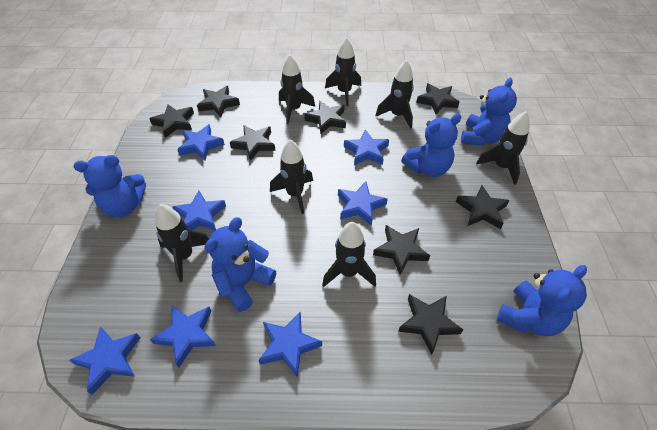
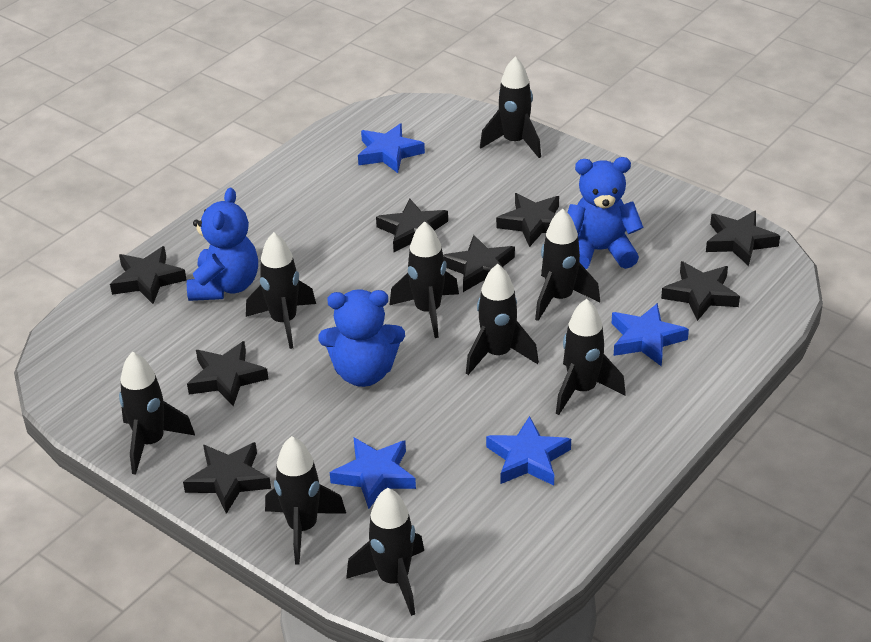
black rocket: [155,204,209,282] [270,139,313,214] [279,54,315,124] [322,222,376,287] [325,37,361,106] [375,60,414,129] [476,111,530,185] = 7 -> [119,351,195,475] [246,232,316,349] [265,436,346,565] [346,488,424,616] [389,221,459,338] [466,264,539,375] [480,56,541,158] [535,209,600,321] [556,299,626,415] = 9
blue star: [69,326,140,395] [150,306,216,367] [172,190,226,231] [177,124,225,160] [259,312,322,378] [338,182,388,226] [344,129,389,165] = 7 -> [330,438,416,509] [358,123,425,173] [486,416,571,486] [612,303,689,367] = 4
blue teddy bear: [74,155,146,217] [204,217,276,312] [401,114,461,177] [461,78,517,146] [497,265,587,336] = 5 -> [187,188,258,301] [318,289,405,387] [568,157,643,269] = 3

